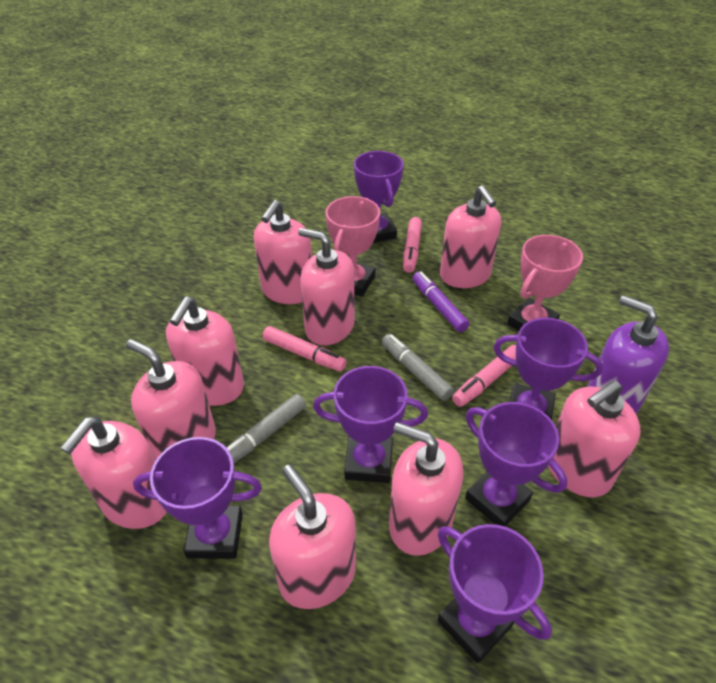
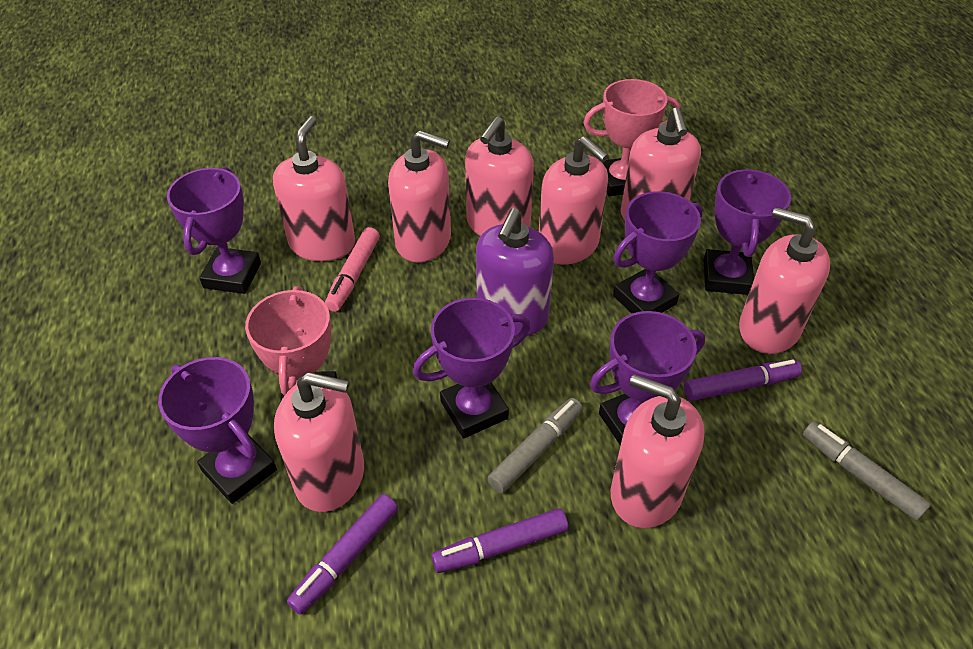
pink marker: [262,326,347,372] [403,217,422,273] [452,345,516,407] = 3 -> [325,227,380,312] = 1
pink soap dispenser: [60,417,167,529] [126,339,216,459] [166,297,244,406] [254,200,312,304] [269,464,356,609] [298,228,355,345] [389,422,463,556] [440,185,501,288] [548,381,641,497] = 9 -> [273,116,355,261] [274,372,364,512] [388,130,451,263] [465,116,534,236] [539,136,609,265] [611,374,704,528] [621,107,701,221] [739,207,830,354] = 8
purple marker: [413,272,469,332] = 1 -> [287,494,398,615] [432,508,568,573] [684,359,802,401] = 3

